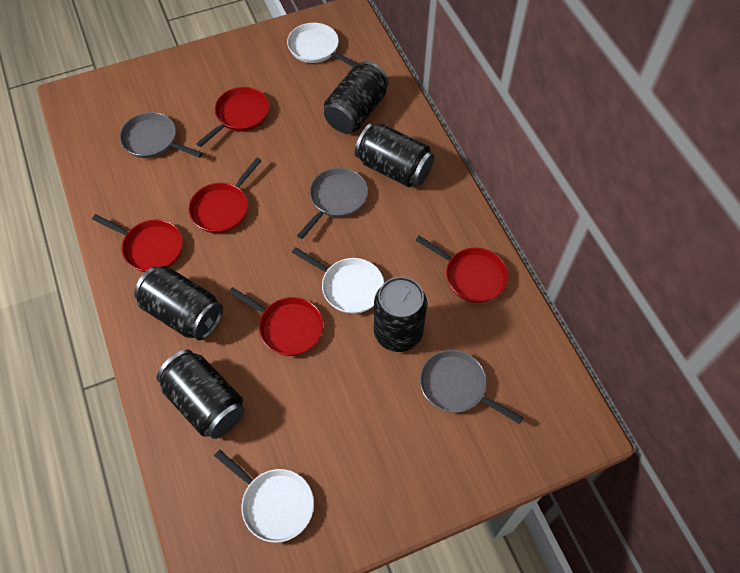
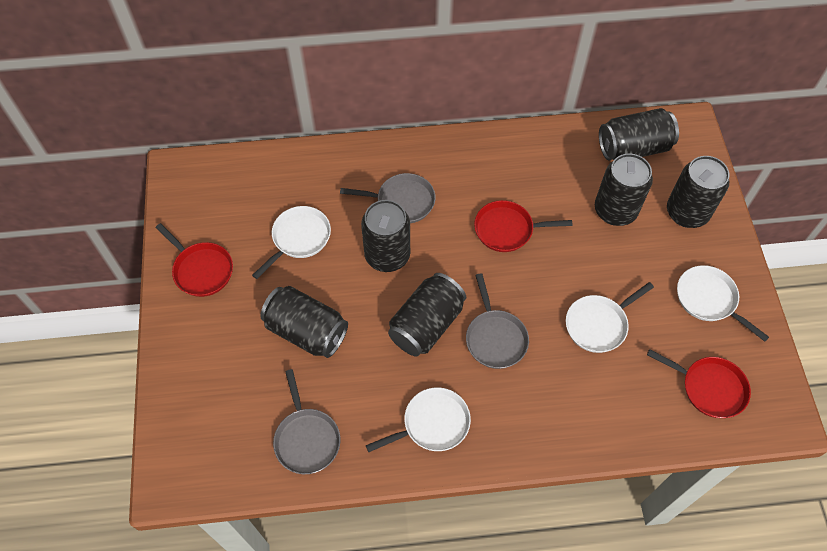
black can: [134,266,223,340] [157,349,245,439] [324,61,389,133] [355,123,434,187] [374,277,427,352] = 5 -> [260,286,348,358] [361,200,410,272] [388,273,466,357] [595,154,653,226] [599,108,679,160] [667,156,730,228] = 6
red pan: [92,214,183,272] [189,158,262,233] [196,87,269,147] [228,287,323,356] [415,236,508,303] = 5 -> [155,223,233,297] [474,200,572,252] [647,349,751,418] = 3
white pan: [214,450,314,543] [287,23,360,67] [292,247,384,314] = 3 -> [252,206,331,279] [366,388,471,452] [566,282,654,353] [677,265,769,342] = 4

